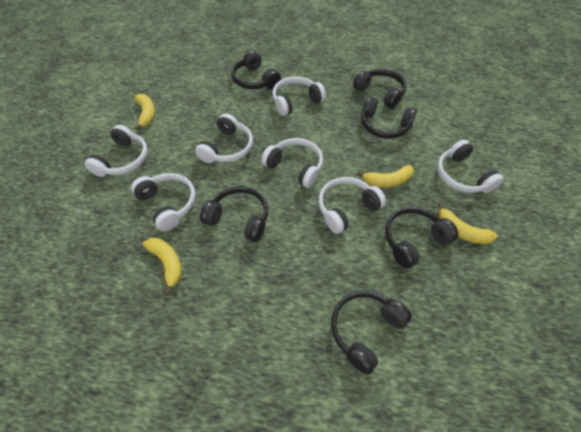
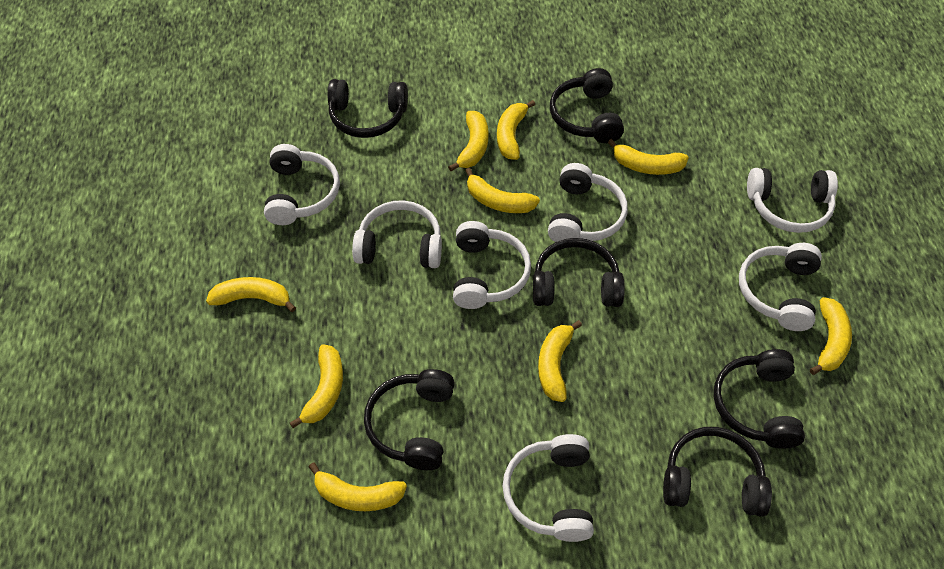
yellow banana: [135,94,155,131] [143,238,182,295] [357,165,414,188] [437,203,498,245] = 4 -> [206,277,296,312] [290,344,343,428] [309,462,407,511] [448,111,489,171] [465,168,540,213] [497,100,536,160] [538,320,582,402] [608,139,689,175] [810,297,852,375] = 9

